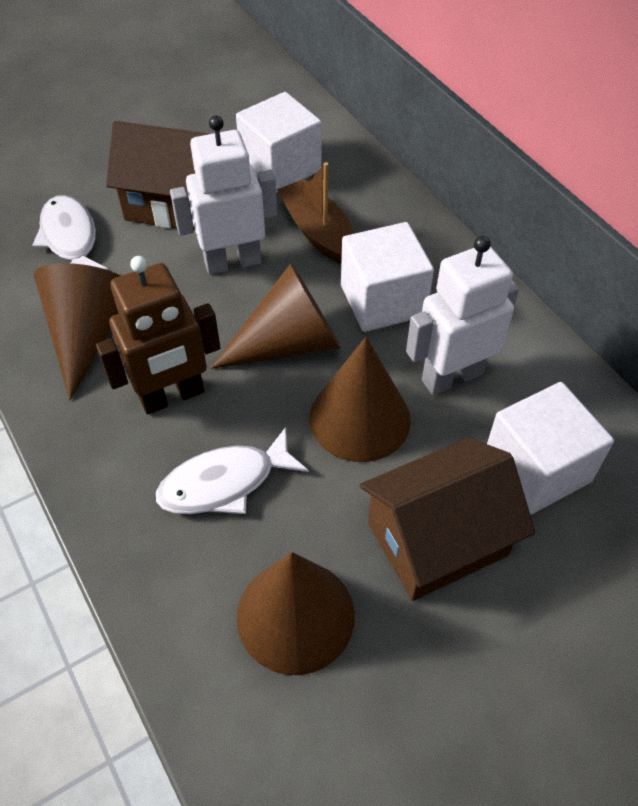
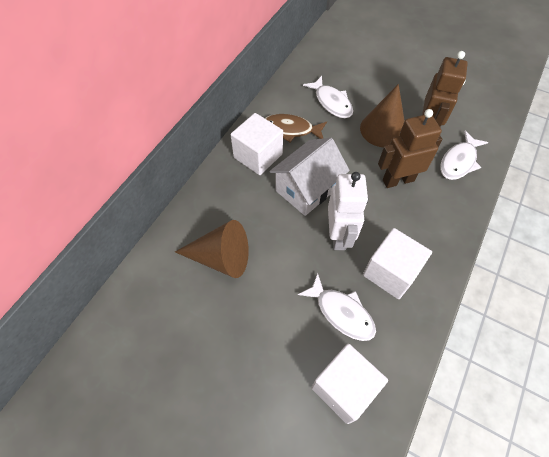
brown boat: [277,162,354,264] = 1 -> none = 0
brown cone: [34,263,121,400] [211,263,341,369] [237,552,355,675] [310,337,411,462] = 4 -> [175,220,249,278] [360,84,405,148] = 2
brown fish: none = 0 -> [265,114,327,142] = 1
brown house: [106,121,208,231] [360,438,535,601] = 2 -> none = 0
brown robot: [96,256,221,414] = 1 -> [378,109,442,188] [422,51,468,127] = 2
white fish: [32,195,109,270] [156,427,309,514] = 2 -> [298,273,376,341] [303,76,353,118] [440,131,488,180] = 3
white house: none = 0 -> [269,138,350,216] = 1
white robot: [170,115,277,275] [406,236,519,395] = 2 -> [328,172,368,250] = 1

